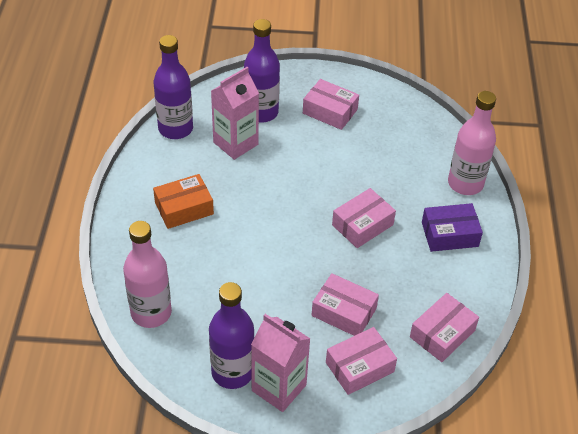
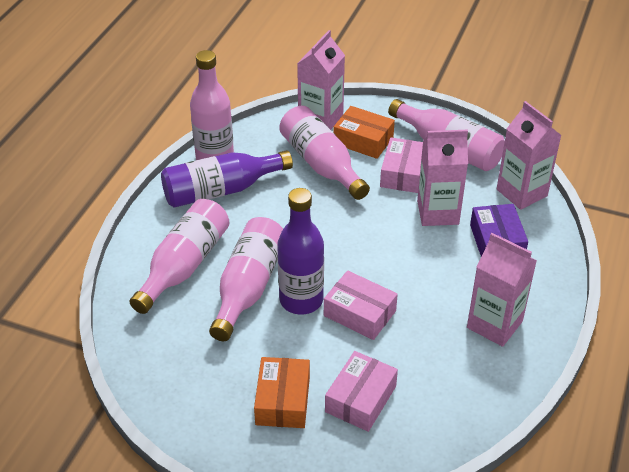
orange box: [153,174,214,229] = 1 -> [254,357,310,428] [333,106,395,159] = 2
pink bottle: [123,221,172,328] [448,91,496,195] = 2 -> [130,199,229,314] [190,50,234,160] [209,217,283,341] [279,106,370,200] [388,99,505,171] = 5
pink box: [303,79,359,130] [312,273,379,336] [326,327,397,395] [332,188,396,248] [410,293,479,362] = 5 -> [324,270,398,340] [325,351,398,432] [380,137,423,193] = 3
pink carton: [211,67,259,160] [251,314,310,412] = 2 -> [297,30,345,130] [417,130,468,226] [467,233,537,347] [497,101,562,210] = 4
purple bottle: [153,35,193,139] [209,282,254,389] [244,19,280,123] = 3 -> [161,150,293,208] [277,188,324,315] = 2

